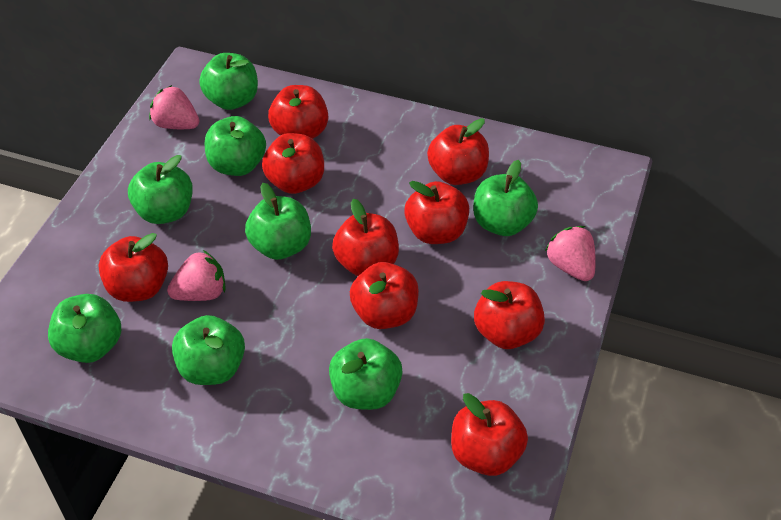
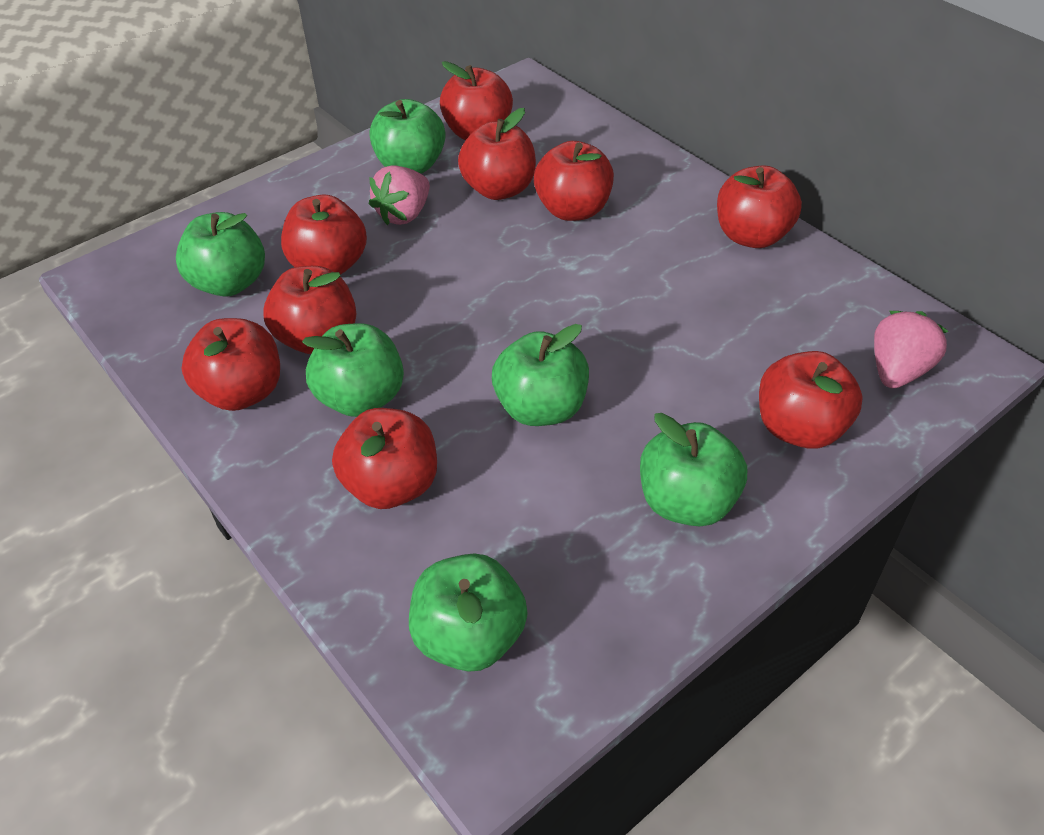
green apple: [48,294,121,363] [128,155,193,224] [172,315,245,385] [199,53,258,110] [205,116,266,176] [245,183,311,260] [329,338,403,410] [473,160,538,236] = 8 -> [176,212,265,297] [302,323,404,417] [369,99,446,174] [409,553,528,672] [492,324,589,426] [640,413,747,527] = 6
pink strawberry: [149,85,199,129] [167,250,225,301] [545,226,596,281] = 3 -> [369,165,430,225] [874,311,948,388] = 2

